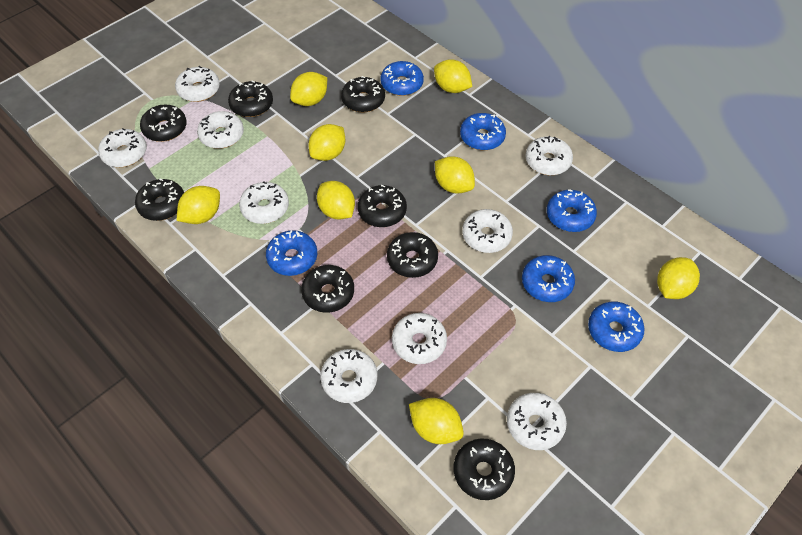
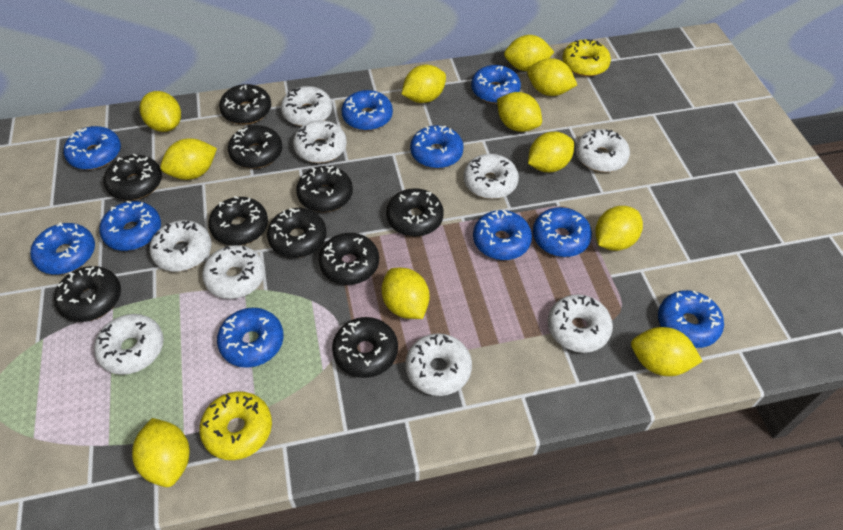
black donut: [135,179,184,221] [140,105,187,142] [228,81,273,117] [301,265,354,313] [341,76,385,112] [358,185,407,227] [387,232,438,278] [453,439,515,500] = 8 -> [54,266,121,322] [104,154,162,200] [208,196,268,246] [219,84,271,124] [228,125,282,169] [267,208,327,258] [296,166,353,212] [319,233,379,285] [332,317,398,378] [386,188,444,237] = 10
blue donut: [266,230,317,276] [380,61,424,96] [460,113,506,150] [522,255,575,302] [547,189,597,232] [588,301,645,352] = 6 -> [30,222,95,275] [64,126,121,170] [99,201,161,251] [217,308,284,368] [341,90,393,131] [410,125,464,168] [471,65,521,104] [473,210,532,260] [533,207,592,257] [658,290,724,348] = 10
yellow donut: none = 0 -> [199,391,272,460] [562,39,611,76] = 2
yellow lemon: [177,186,220,224] [290,72,327,106] [309,124,345,161] [317,181,355,219] [409,398,464,444] [434,59,472,93] [435,156,475,194] [657,257,700,299] = 8 -> [132,418,190,487] [140,91,181,132] [160,138,217,180] [382,268,430,319] [402,65,446,103] [497,92,542,132] [504,35,554,71] [527,58,577,96] [528,132,574,172] [595,206,643,251] [631,327,703,376] = 11

